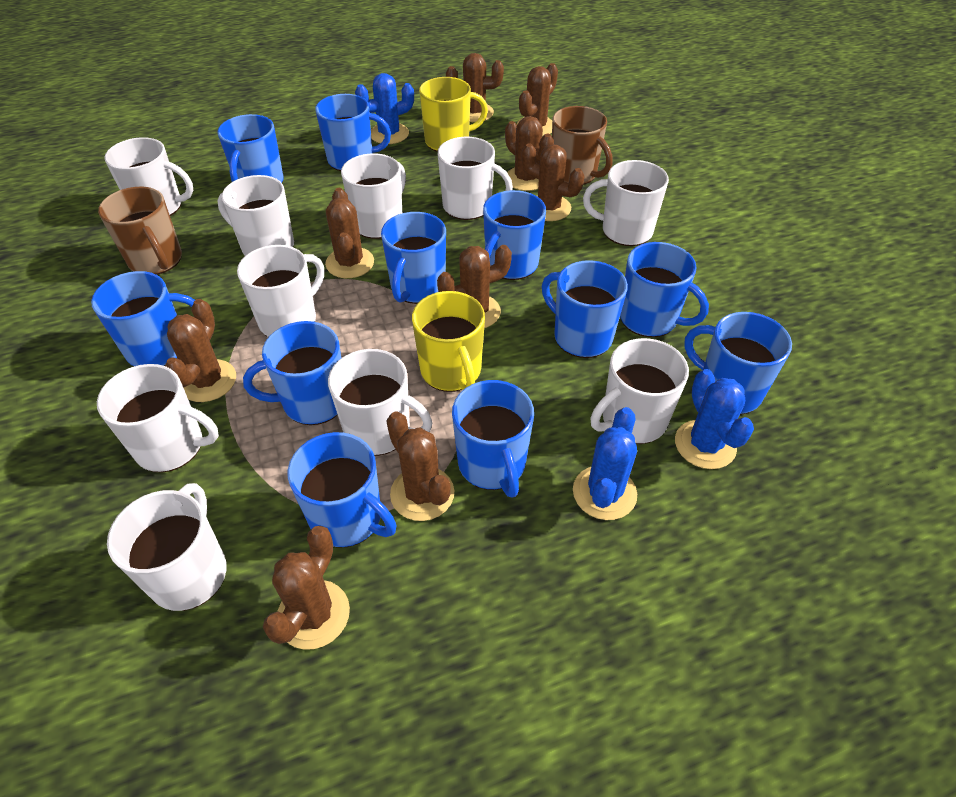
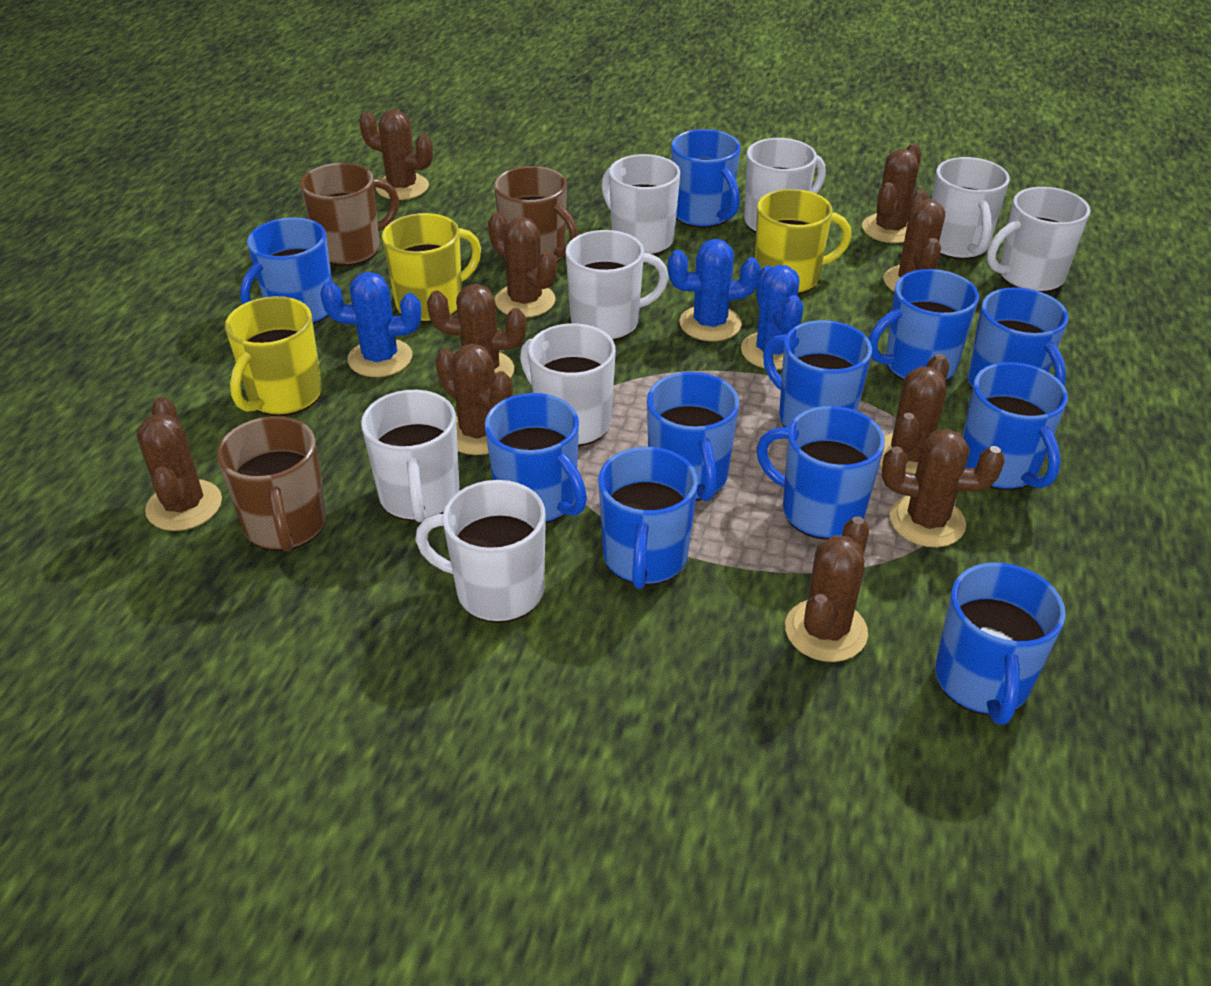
brown cactus: [165,299,236,402] [263,526,350,650] [325,188,374,278] [387,412,455,521] [437,245,512,328] [446,53,504,122] [505,116,554,191] [516,63,558,136] [522,143,585,221] = 9 -> [136,397,222,531] [359,109,433,200] [427,284,526,378] [435,343,513,455] [488,212,557,318] [785,516,869,662] [862,143,921,243] [879,354,949,474] [882,429,1005,547] [884,190,945,292] = 10
brown mug: [98,186,182,275] [552,106,613,185] = 2 -> [217,416,327,552] [300,163,399,266] [494,166,578,263] = 3
white mug: [97,364,219,473] [104,137,194,216] [107,483,227,611] [218,175,294,256] [237,245,324,337] [328,349,432,456] [341,153,406,239] [438,137,513,220] [583,160,669,246] [591,338,689,444] = 10 -> [361,390,459,522] [415,480,546,623] [520,323,616,446] [565,230,669,341] [601,154,680,255] [744,138,826,233] [932,157,1010,259] [987,187,1090,293] = 8
yellow mug: [412,291,485,392] [419,77,488,152] = 2 -> [225,296,322,416] [382,213,481,322] [755,189,852,294] = 3

